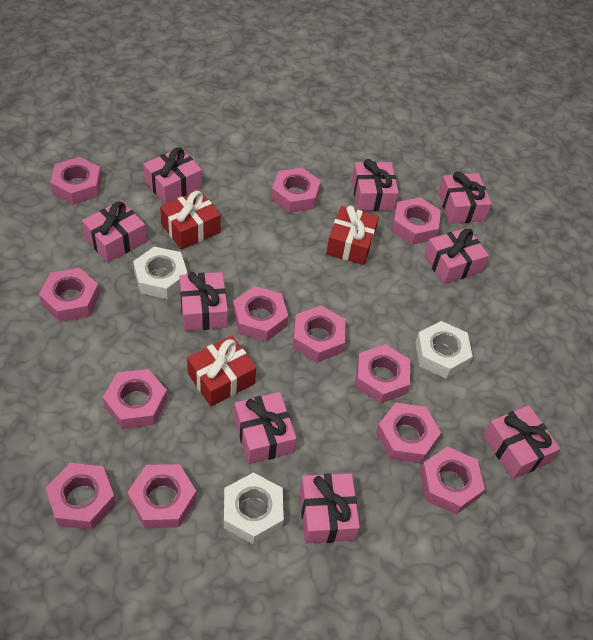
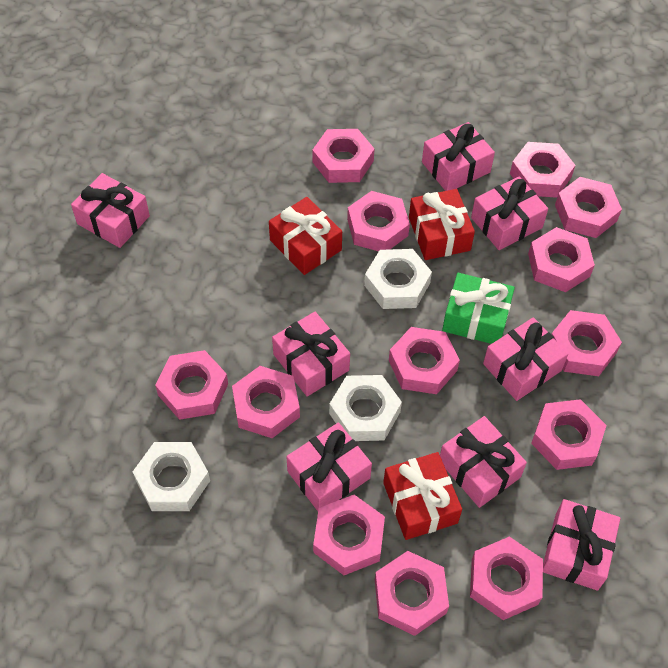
green gift: none = 0 -> [442,273,515,344] = 1
pink gift: [82,200,147,263] [143,147,202,204] [180,272,228,331] [234,392,297,464] [300,473,360,543] [352,159,399,211] [424,227,489,284] [438,172,492,224] [483,405,560,479] = 9 -> [71,173,150,248] [272,312,350,396] [286,422,372,511] [422,122,495,191] [440,416,527,508] [471,176,548,250] [483,317,568,401] [543,499,620,591] = 8
pink nut: [39,268,100,322] [45,463,116,530] [50,157,102,205] [103,369,168,429] [127,464,197,528] [233,286,288,342] [271,168,321,213] [293,305,346,362] [355,344,410,404] [376,403,441,463] [392,197,441,245] [420,447,485,514] = 12 -> [155,350,228,420] [232,366,300,438] [312,129,375,183] [313,495,385,575] [347,191,410,251] [375,551,449,636] [389,327,460,394] [470,536,543,620] [510,142,575,198] [528,227,595,292] [531,399,606,470] [551,310,622,376] [555,177,622,238] = 13

